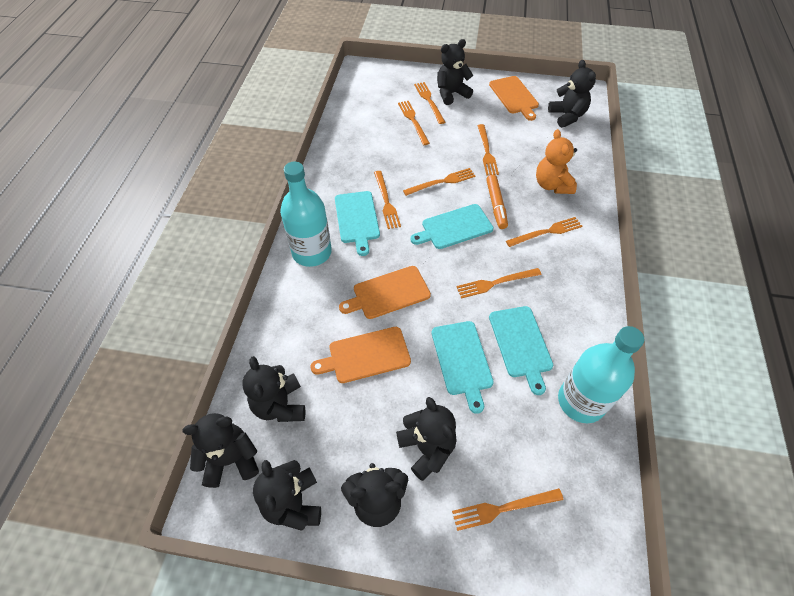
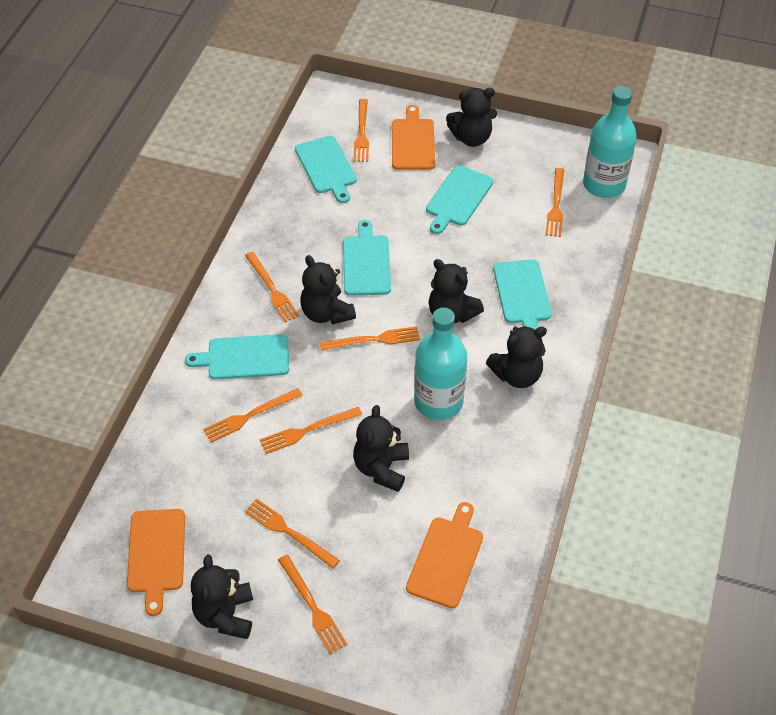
black teddy bear: [182,413,259,488] [242,356,305,422] [253,460,321,531] [341,463,408,527] [396,397,457,481] [437,39,473,105] [548,60,596,128] = 7 -> [191,555,253,639] [300,255,356,325] [353,405,409,492] [429,259,484,324] [446,88,497,147] [486,326,547,388] = 6
orange marker: [486,174,508,229] = 1 -> none = 0
orange teddy bear: [536,129,577,194] = 1 -> none = 0
turquoise cutting board: [335,191,380,256] [410,204,494,249] [432,321,494,414] [489,306,553,395] = 4 -> [185,334,289,379] [295,136,357,203] [343,220,391,296] [426,165,493,234] [493,259,552,330] = 5

